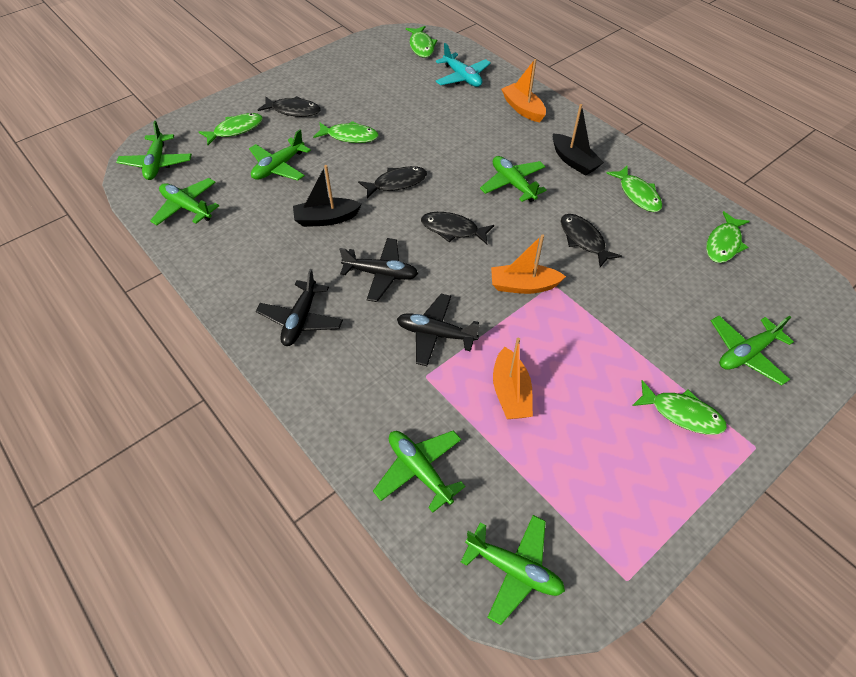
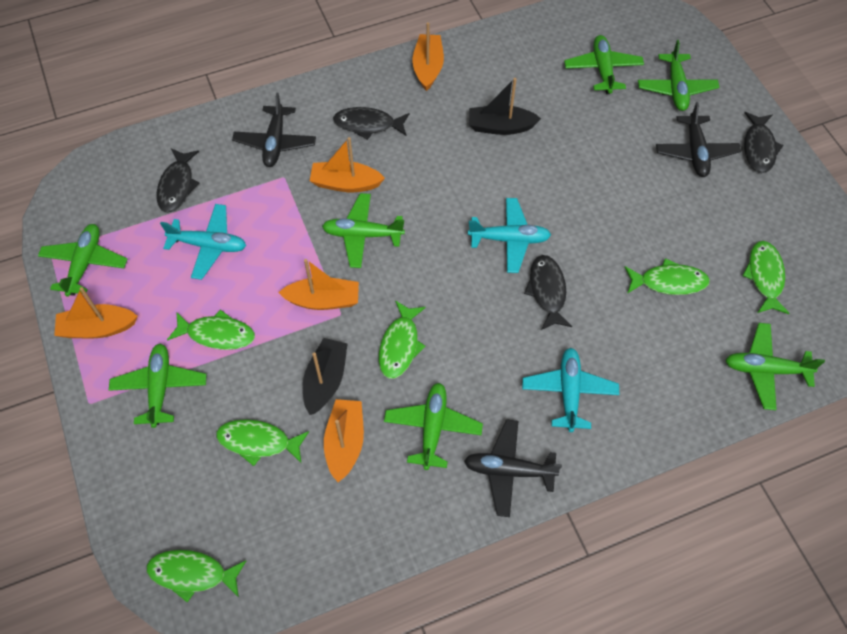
orange boat: [491,234,566,294] [493,338,533,419] [501,59,546,122] = 3 -> [54,287,138,338] [278,259,359,310] [310,137,385,192] [324,399,364,482] [412,22,444,91] = 5
turquoise plane: [436,43,491,87] = 1 -> [160,204,246,280] [468,198,551,273] [522,348,619,432] = 3

